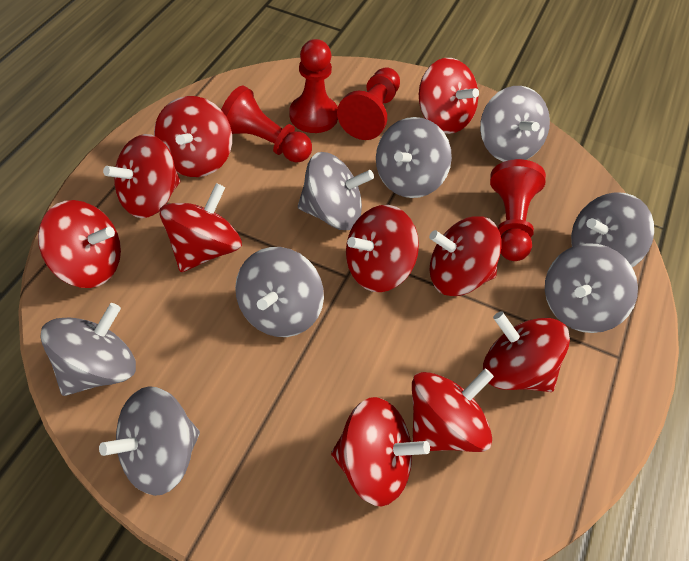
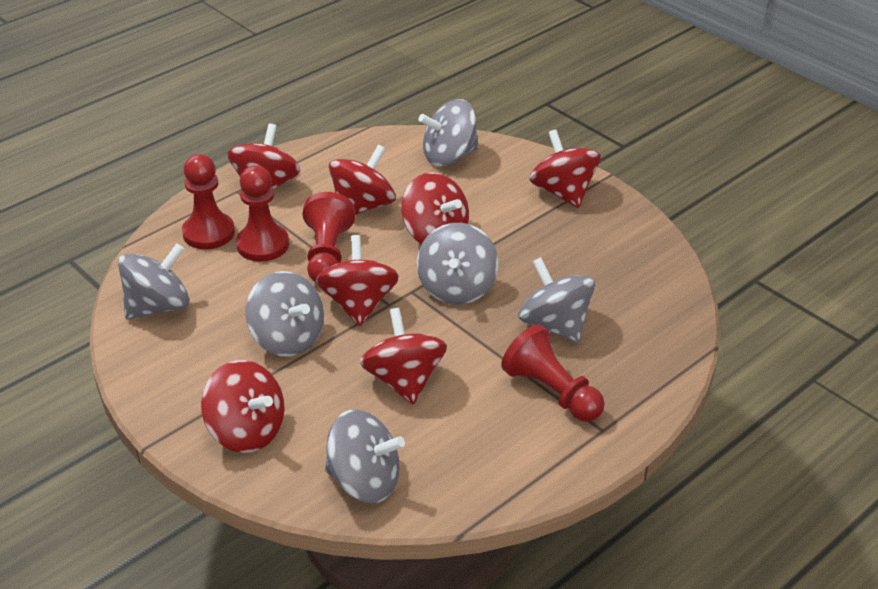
grey spinning top: [40,303,136,396] [99,386,200,496] [235,247,324,337] [298,152,374,230] [376,117,452,198] [480,86,550,162] [545,243,638,333] [571,192,654,268] = 8 -> [118,243,190,320] [245,271,324,357] [325,409,405,503] [417,223,498,305] [418,99,479,166] [518,257,595,343] = 6
red spinning top: [38,200,121,288] [103,134,180,218] [154,96,232,177] [160,183,242,272] [331,397,430,506] [346,205,419,292] [412,369,494,452] [419,58,479,134] [429,216,502,296] [483,311,570,392] = 10 -> [201,360,285,453] [227,123,301,189] [316,235,399,326] [329,145,396,215] [360,308,447,405] [401,172,469,244] [529,129,601,208] = 7

